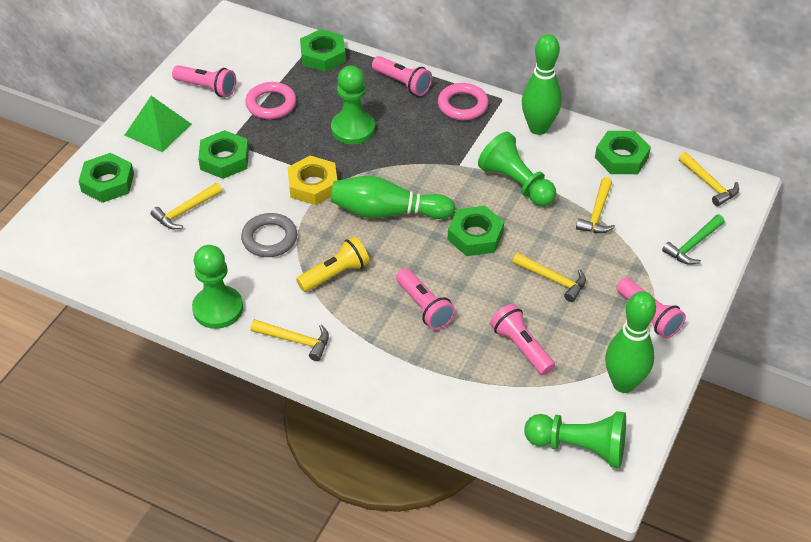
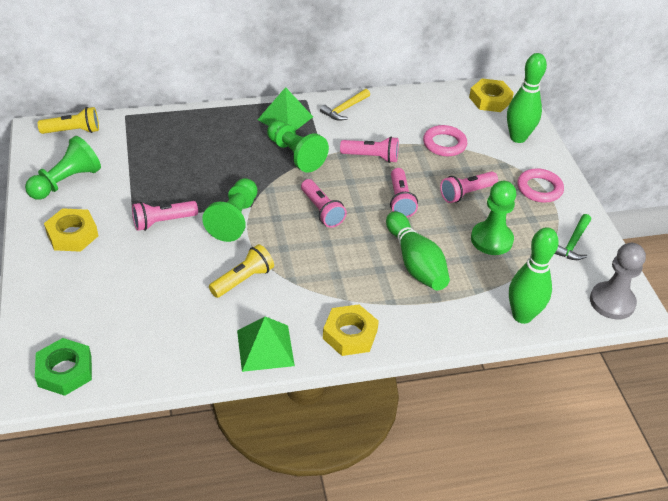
green nut: [79,153,134,203] [198,130,249,179] [300,29,346,72] [448,206,504,256] [595,131,651,174] = 5 -> [35,338,92,396] = 1
green pyramid: [125,96,191,152] = 1 -> [237,317,295,372] [257,87,313,131] = 2
grey pawn: none = 0 -> [590,243,646,320] = 1
grey ring: [241,213,297,257] = 1 -> none = 0
yellow flashlight: [296,237,370,292] = 1 -> [38,107,99,134] [209,244,274,298] = 2
yellow hammer: [151,183,222,229] [250,319,329,361] [512,253,586,302] [576,177,615,233] [679,152,739,206] = 5 -> [320,89,370,121] = 1
yellow nut: [287,156,337,205] = 1 -> [44,208,98,252] [323,304,379,356] [469,78,514,112] = 3

